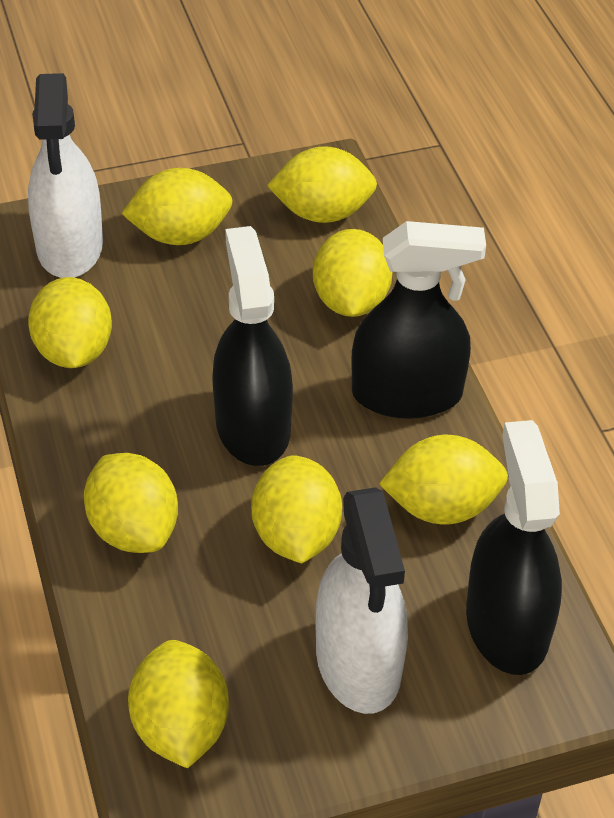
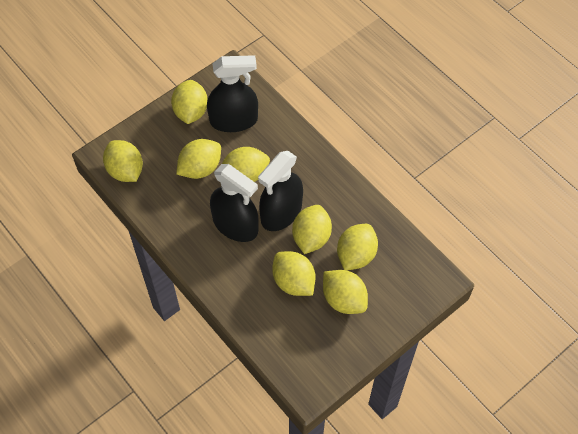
white spray bottle: [28,73,103,278] [316,487,408,714] = 2 -> none = 0

